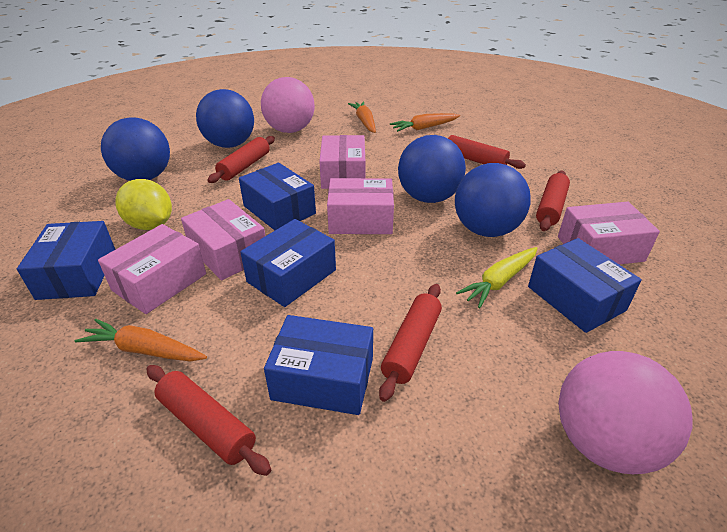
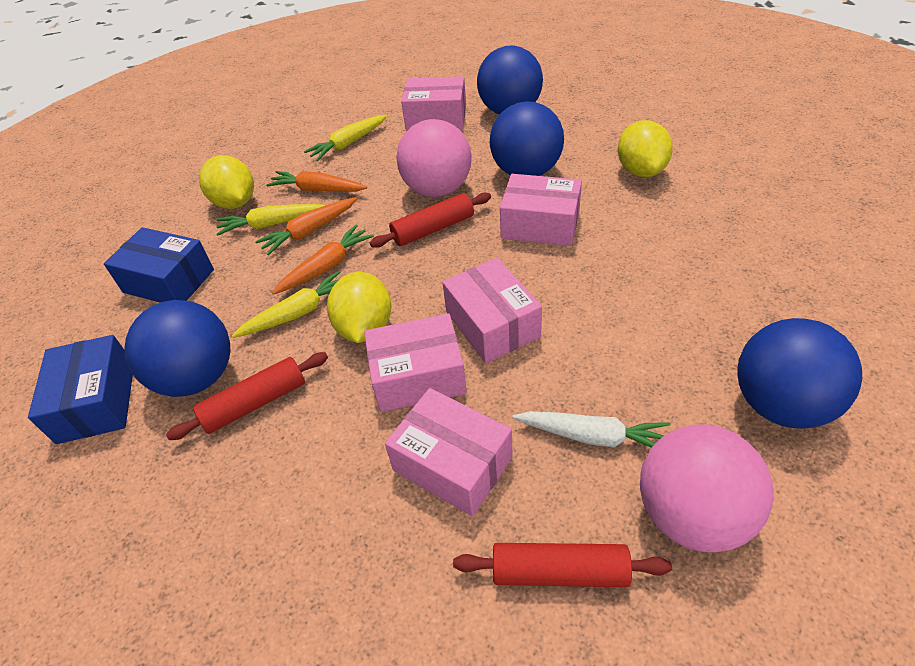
blue box: [17,221,116,300] [239,163,316,230] [240,219,336,307] [264,315,373,415] [528,238,642,333] = 5 -> [28,335,133,444] [104,227,214,303] = 2
red rolling pin: [146,365,271,476] [207,136,275,183] [379,284,442,402] [448,135,526,169] [536,171,570,231] = 5 -> [166,352,328,440] [370,193,491,248] [453,543,672,587] = 3
white carrot: none = 0 -> [513,411,671,448] = 1
yellow carrot: [456,247,538,308] = 1 -> [216,204,325,236] [232,271,340,338] [304,115,387,161] = 3
yellow lemon: [115,179,172,230] = 1 -> [199,155,254,209] [327,272,392,343] [618,120,673,177] = 3

